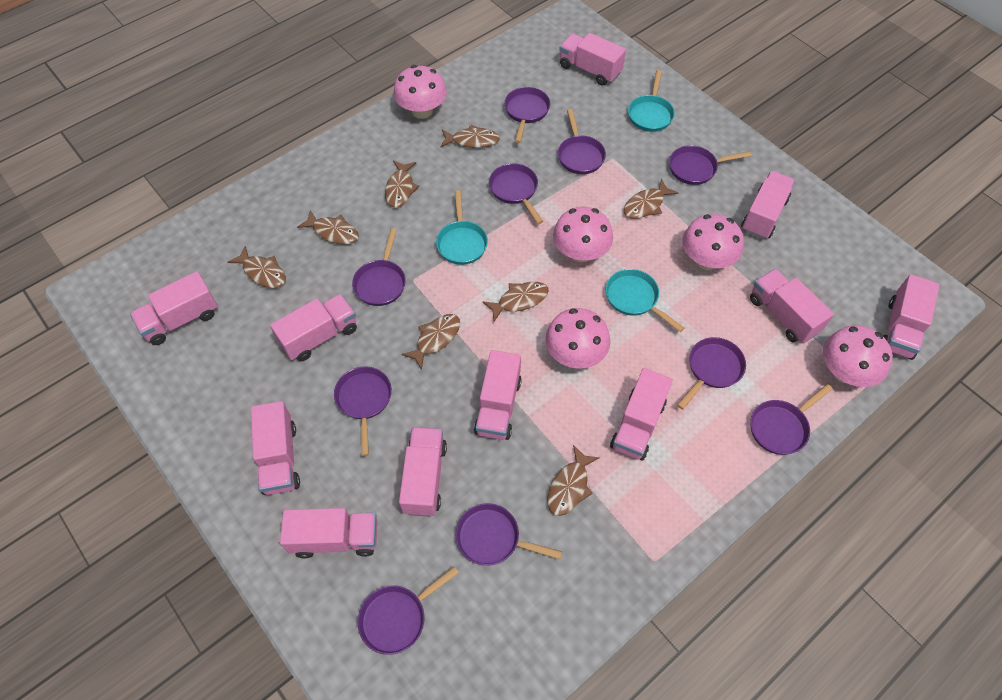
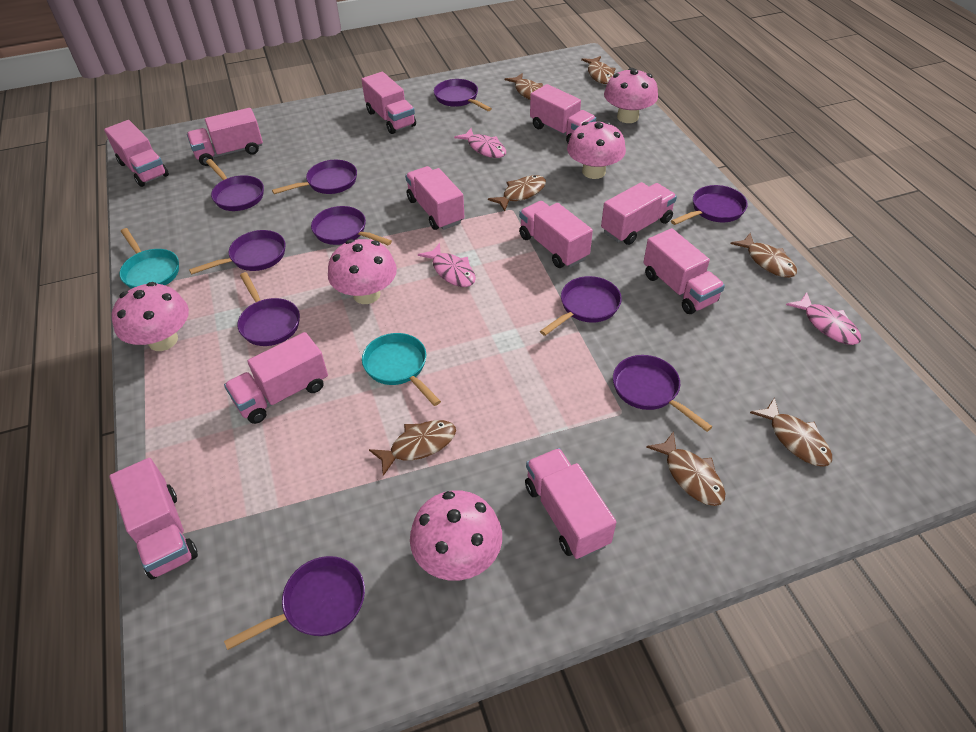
brown fish: [227,246,286,288] [297,210,359,245] [385,160,419,208] [401,314,460,370] [441,125,500,148] [482,282,549,321] [547,445,600,516] [624,179,678,219] = 8 -> [369,420,456,476] [488,175,546,211] [504,73,543,100] [581,56,616,84] [646,431,726,506] [730,233,797,278] [750,397,832,467] = 7
pink fish: none = 0 -> [418,243,476,287] [454,128,506,158] [786,292,861,345] = 3
turquoise pan: [436,190,488,265] [606,269,684,332] [628,70,675,132] = 3 -> [119,228,179,289] [362,333,441,406] = 2

